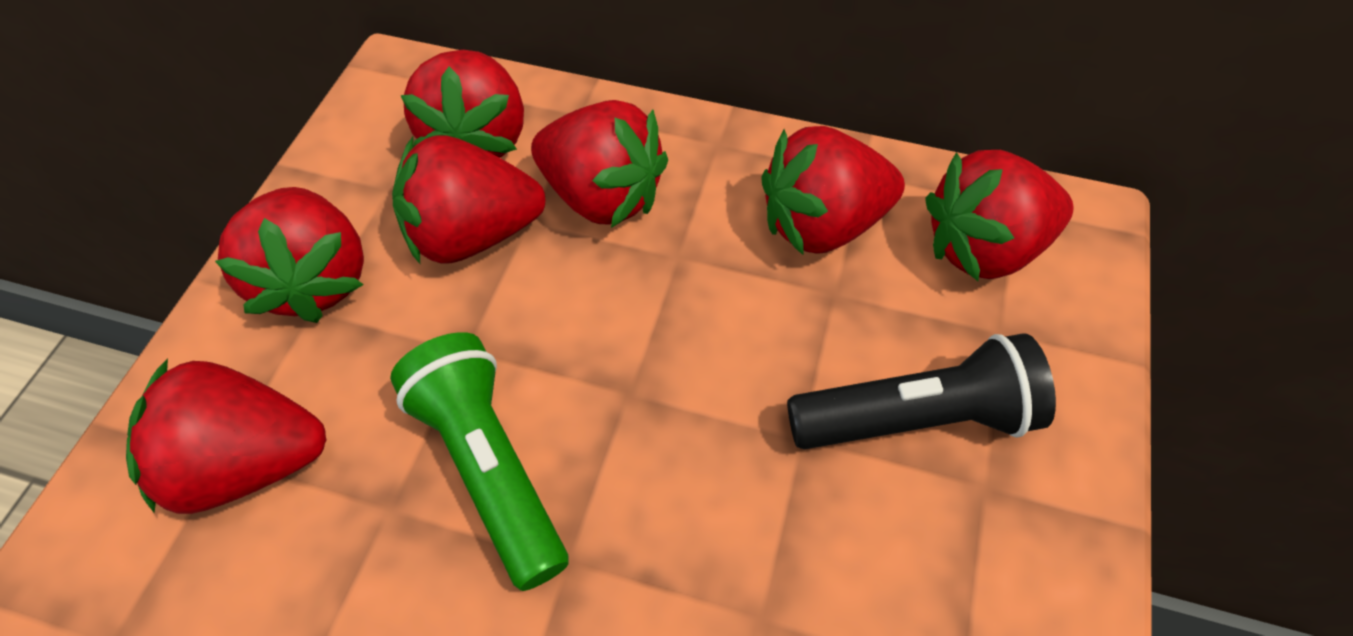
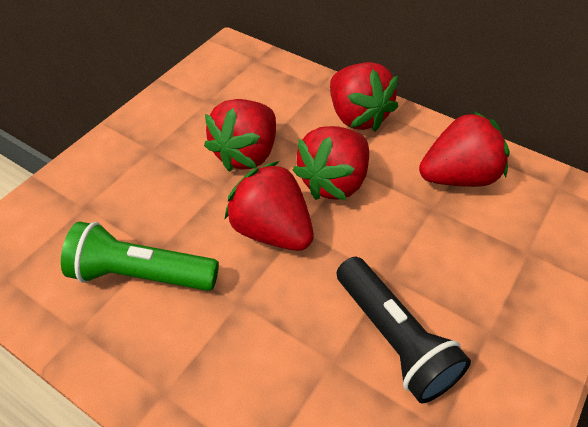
red strawberry: [126,358,326,514] [215,187,364,323] [392,135,546,264] [400,50,524,158] [531,100,668,228] [761,126,905,255] [925,150,1074,281] = 7 -> [204,99,276,172] [225,161,314,251] [293,126,369,200] [330,62,398,132] [419,111,510,187] = 5

